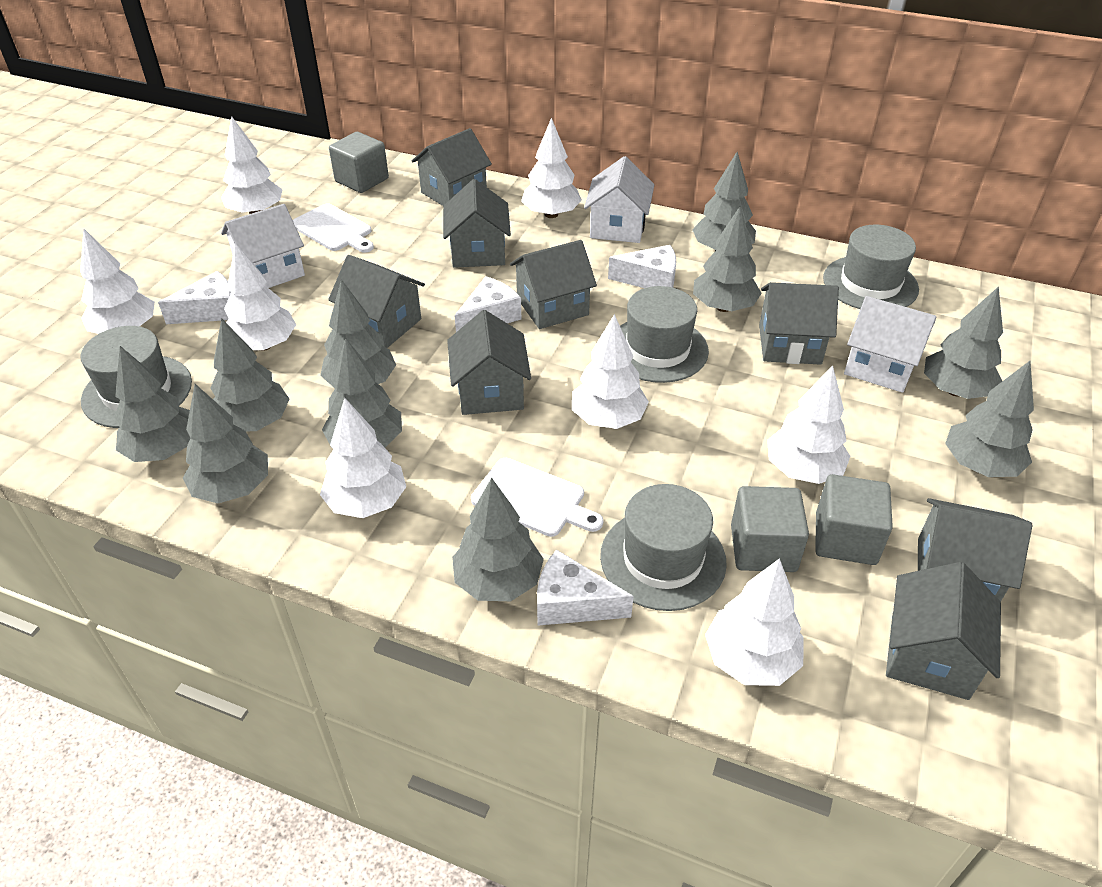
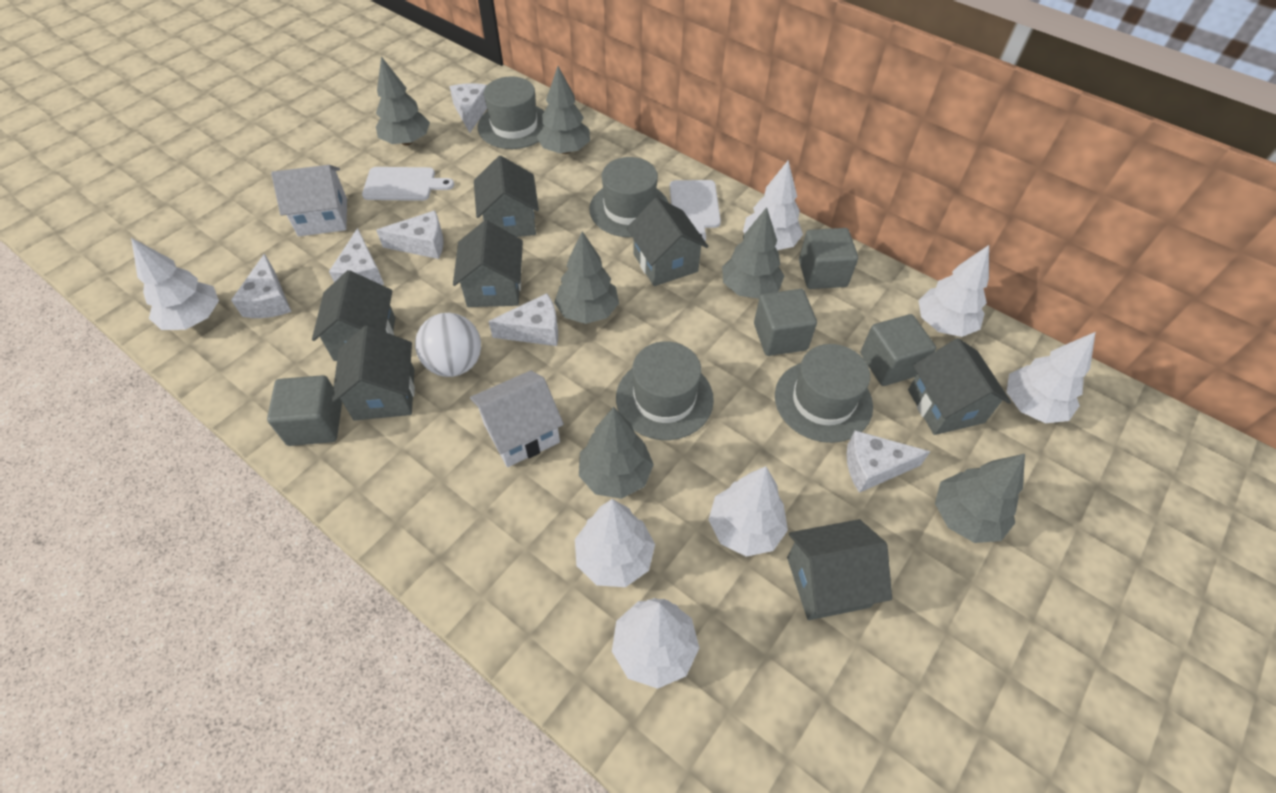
grey cube: [329,132,389,193] [731,486,809,572] [815,474,893,565] = 3 -> [267,375,342,446] [754,289,817,356] [799,228,858,289] [860,314,936,386] = 4
grey house: [328,255,425,348] [412,128,492,206] [443,179,511,268] [447,310,531,415] [510,240,597,329] [759,282,839,365] [886,562,1001,700] [918,498,1032,602] = 8 -> [312,270,395,361] [332,325,415,421] [453,220,523,307] [474,156,539,237] [627,197,708,286] [787,519,892,620] [908,338,1011,435] = 7
grey tree: [114,346,190,462] [183,384,268,503] [210,318,290,432] [320,279,396,387] [322,338,402,447] [452,478,544,601] [692,152,756,251] [693,206,762,312] [924,286,1003,399] [945,361,1034,477] = 10 -> [376,56,430,145] [537,66,590,154] [554,231,619,324] [579,407,654,499] [722,207,784,299] [935,454,1025,543] = 6
white ball: none = 0 -> [415,313,481,377] = 1
white cheese: [158,271,231,324] [454,276,521,332] [537,550,634,626] [608,245,676,288] = 4 -> [231,254,291,318] [329,228,384,285] [376,210,444,259] [449,83,487,133] [488,293,558,346] [847,430,930,493] = 6
white house: [221,204,305,288] [584,156,654,243] [844,296,936,393] = 3 -> [271,165,347,237] [470,370,564,467] = 2
white tree: [80,229,155,334] [221,116,283,214] [224,243,296,351] [320,398,406,518] [521,118,582,218] [572,314,649,429] [705,558,804,686] [767,365,851,484] = 8 -> [131,238,219,330] [575,499,655,587] [612,598,699,689] [709,466,788,557] [743,161,803,250] [918,245,989,337] [1006,332,1096,423] = 7

